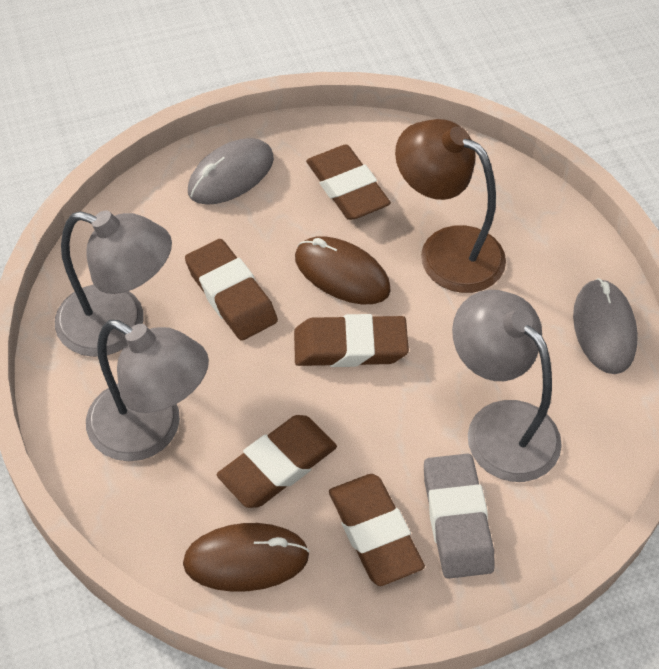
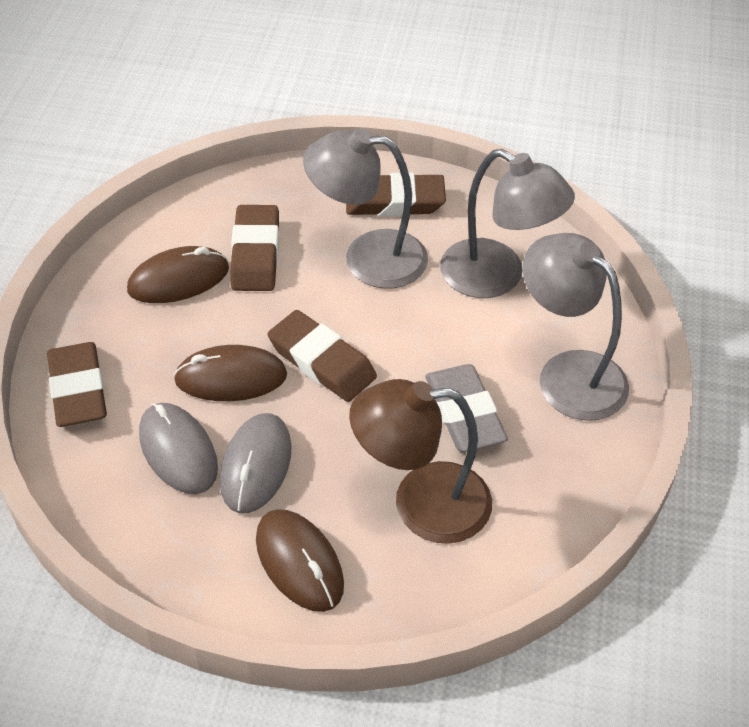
brown eraser: [185,239,278,341] [217,415,337,508] [294,314,409,367] [306,145,391,220] [329,474,425,586] = 5 -> [47,342,107,427] [230,205,279,291] [268,310,377,402] [346,173,446,216] = 4
brown mouse: [183,523,310,592] [295,236,391,304] = 2 -> [127,246,229,303] [173,345,287,401] [256,509,344,612] = 3

